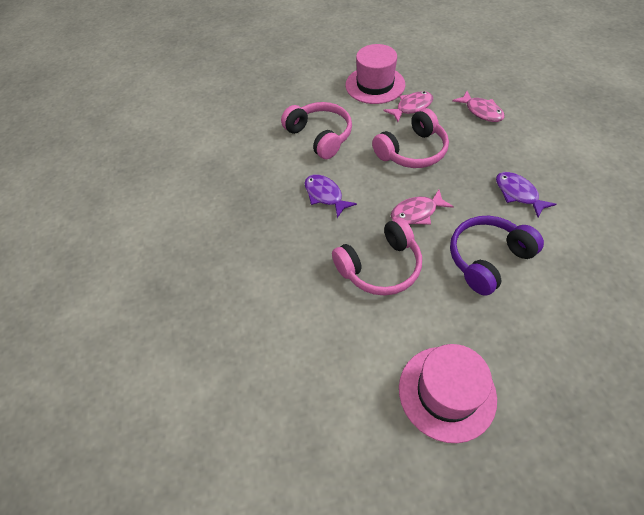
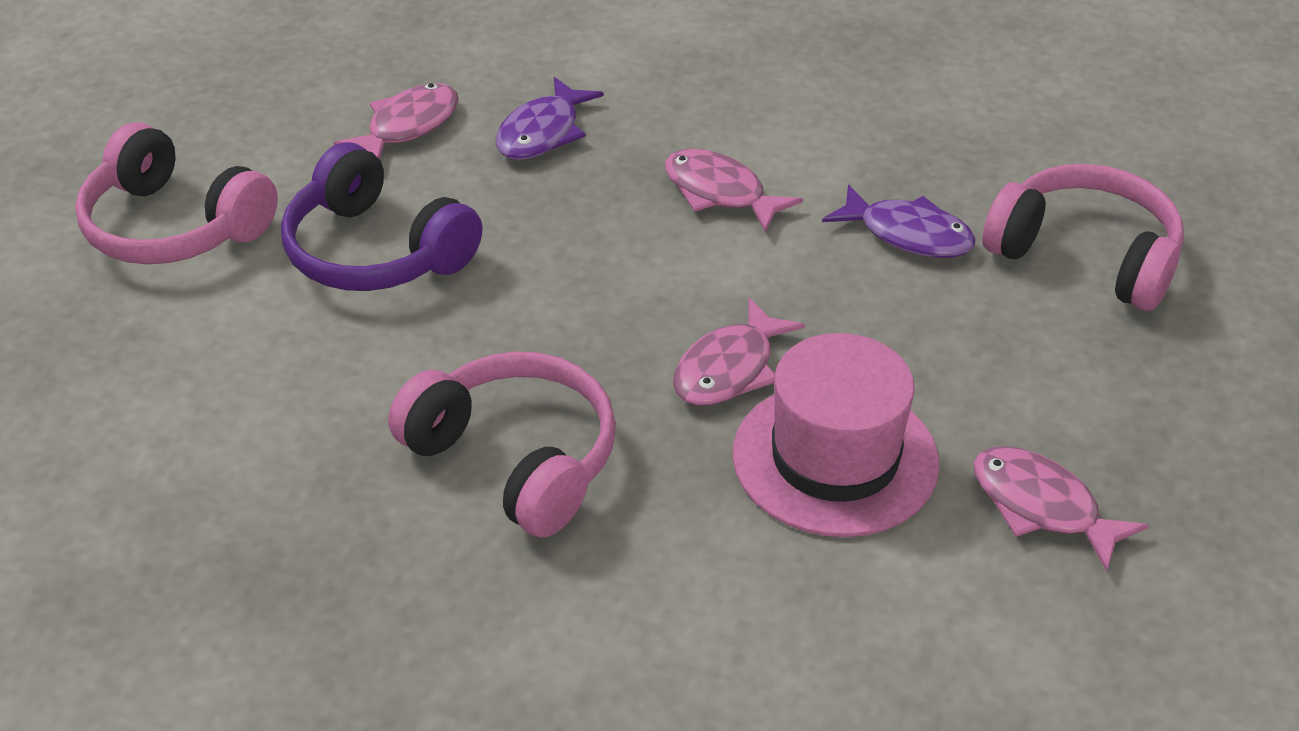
pink fish: [383,91,433,122] [391,190,454,225] [452,91,505,122] = 3 -> [334,83,459,160] [665,149,803,233] [673,298,805,406] [973,446,1149,572] = 4
pink hat: [345,44,405,104] [399,344,497,443] = 2 -> [733,333,940,537] = 1

